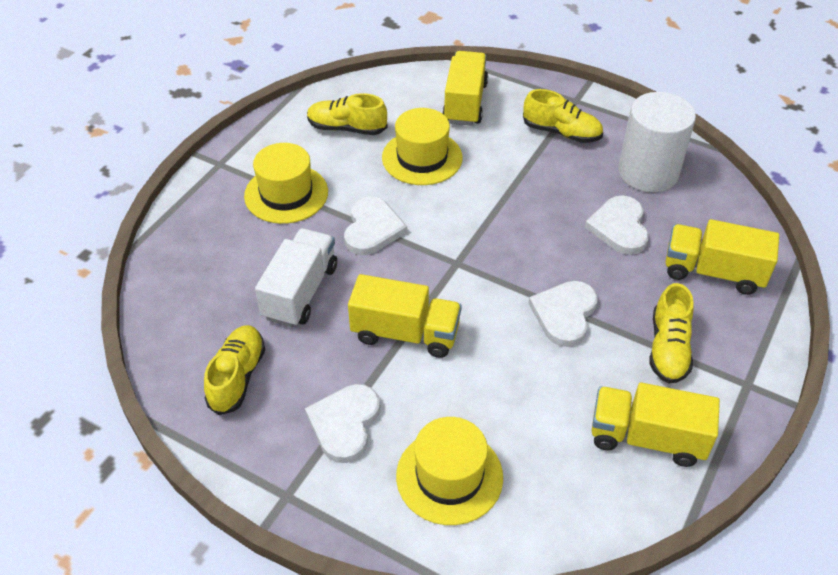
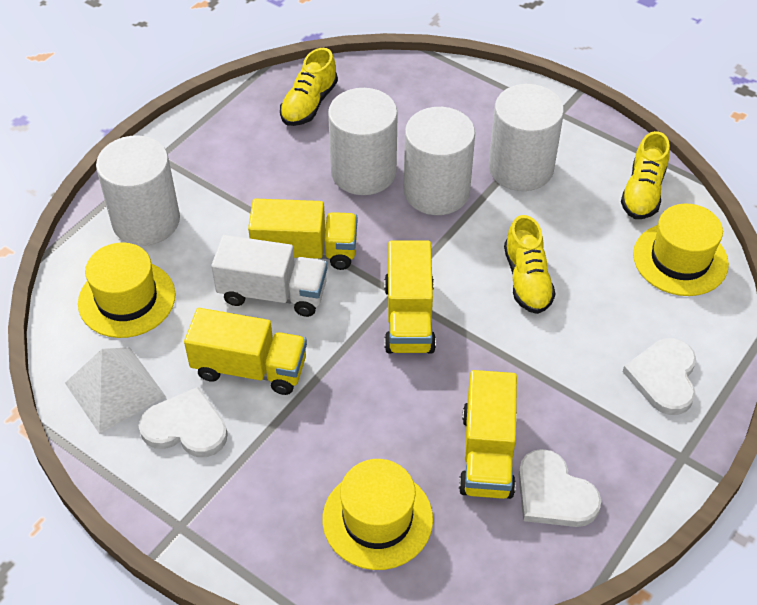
white cylinder: [618,92,696,192] = 1 -> [96,135,180,246] [328,88,398,195] [404,107,475,215] [489,84,564,191] = 4
white heart: [305,384,380,463] [344,196,407,255] [528,281,598,347] [585,195,649,255] = 4 -> [138,387,228,457] [519,449,601,527] [623,338,696,415] = 3
white pyramid: none = 0 -> [65,347,166,434] = 1
yellow shoe: [204,325,265,415] [307,93,387,135] [523,89,603,143] [649,283,694,384] = 4 -> [280,48,338,126] [504,215,556,314] [621,131,670,219] = 3

